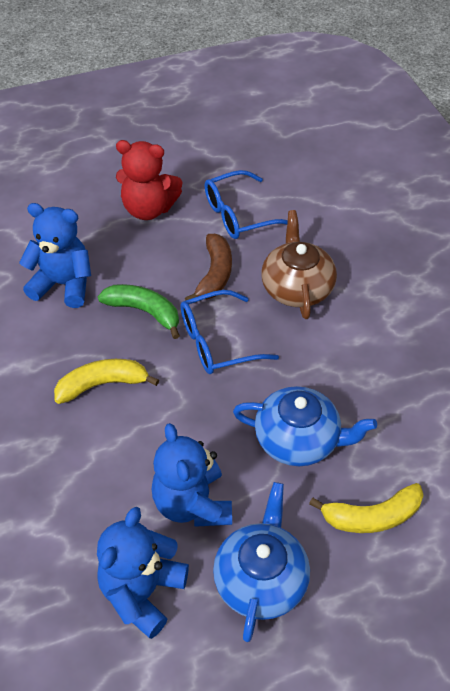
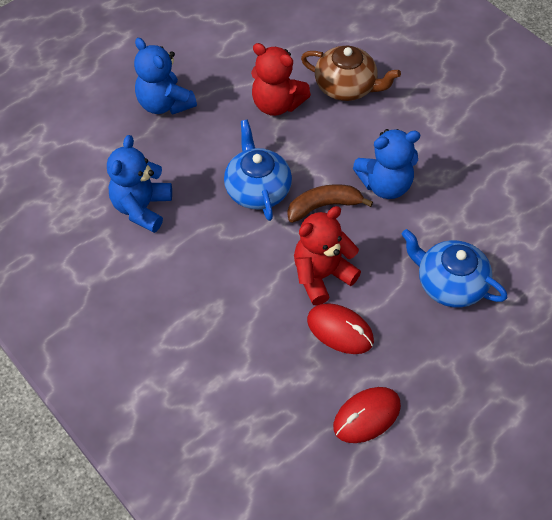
blue glasses: [181,290,279,374] [204,170,288,239] = 2 -> none = 0
green banana: [98,284,180,339] = 1 -> none = 0
red mouse: none = 0 -> [307,303,374,354] [333,387,401,443] = 2
red teddy bear: [116,140,182,220] = 1 -> [251,43,311,116] [294,206,361,305] = 2
yellow banana: [54,359,159,404] [309,483,424,533] = 2 -> none = 0

